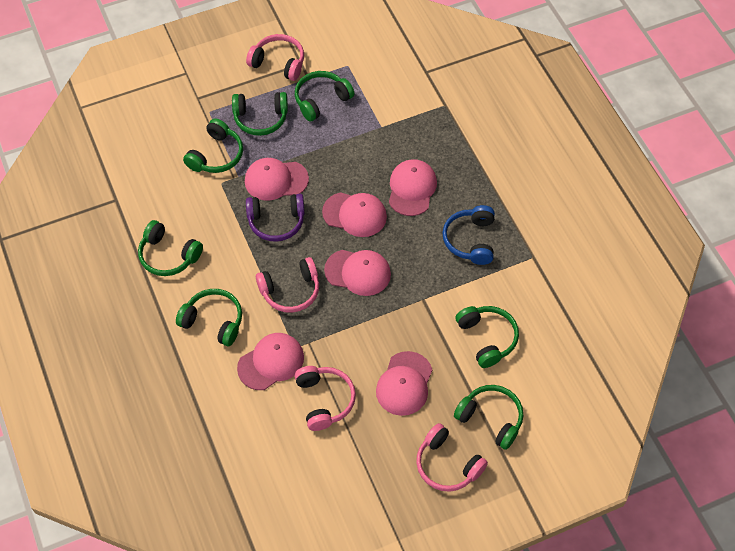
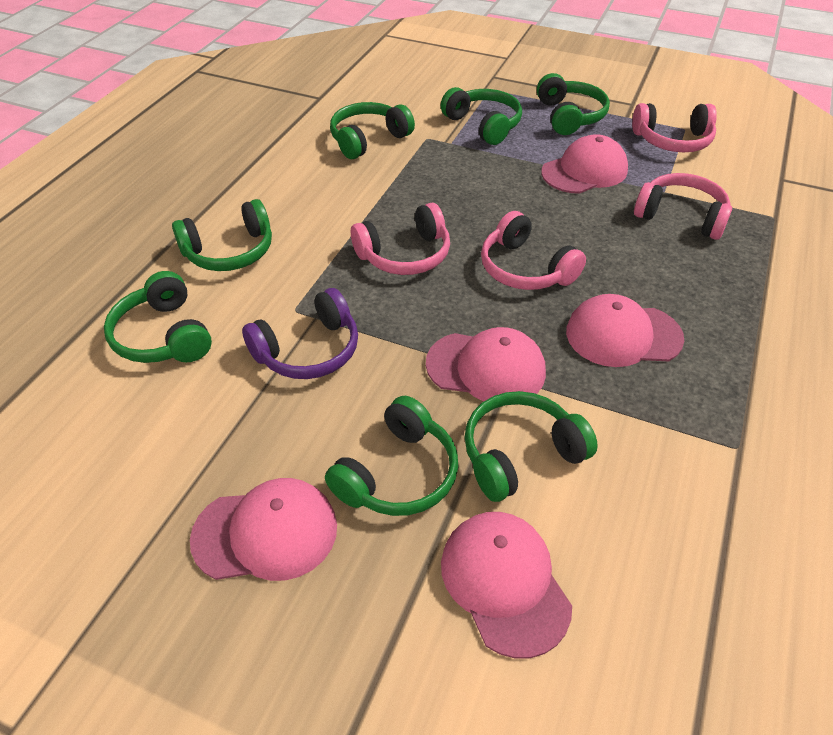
blue headphones: [442,205,495,265] = 1 -> none = 0
pink cap: [237,333,304,390] [245,158,309,201] [322,192,387,237] [324,250,391,296] [376,351,432,416] [389,159,437,216] = 6 -> [190,478,337,581] [426,327,546,402] [441,512,572,659] [541,134,628,194] [566,294,684,367] = 5

